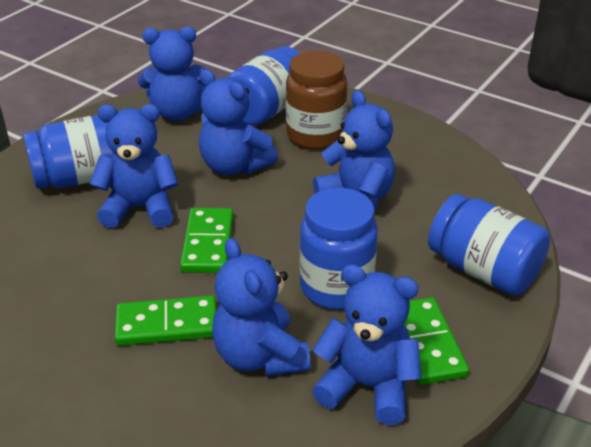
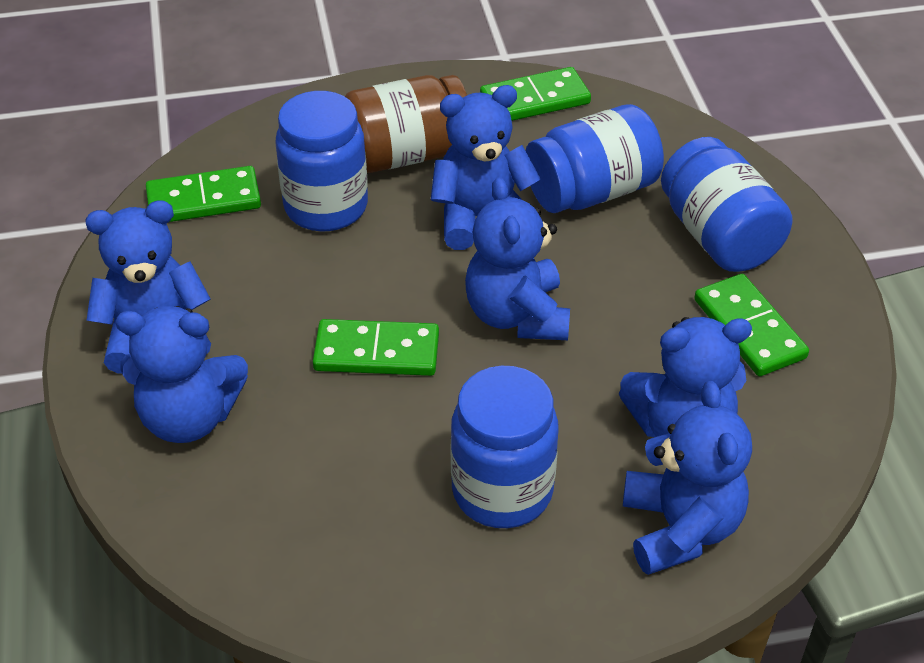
green domino: [115,295,216,346] [180,208,234,273] [404,297,469,385] = 3 -> [146,166,261,222] [313,319,439,376] [480,67,591,121] [694,274,809,376] = 4

